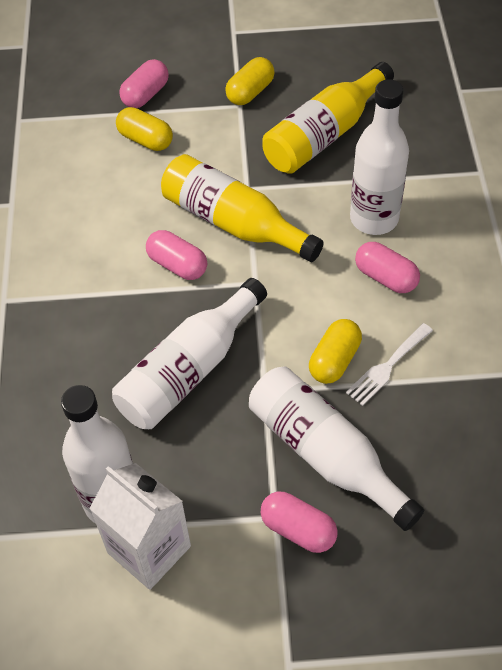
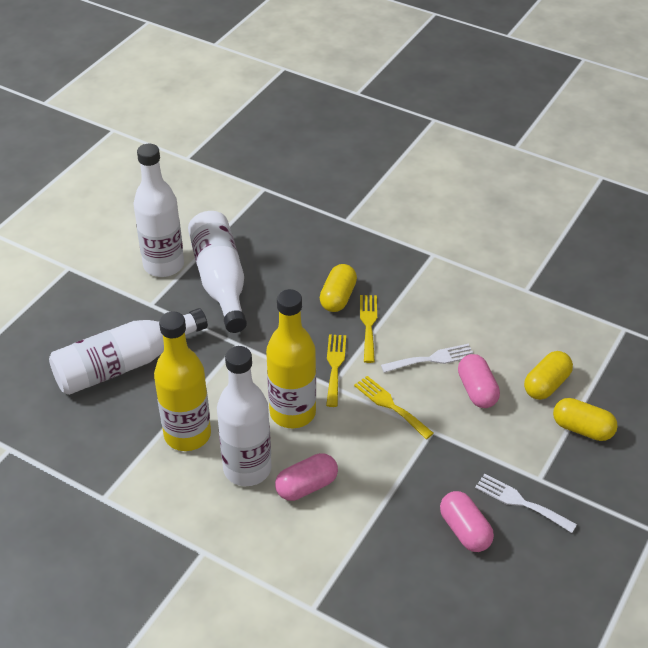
pink capsule: [119,59,169,108] [146,230,207,280] [260,492,338,553] [355,242,420,293] = 4 -> [275,453,338,501] [440,491,494,552] [458,354,500,408] = 3
white carton: [90,463,191,590] = 1 -> none = 0
white fork: [346,323,433,406] = 1 -> [381,344,473,373] [475,474,577,533] = 2
yellow fork: none = 0 -> [326,334,346,407] [354,376,434,439] [360,295,377,363] = 3

